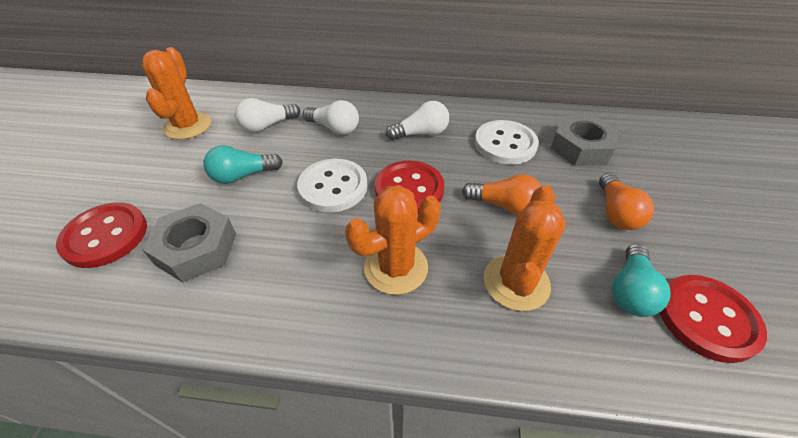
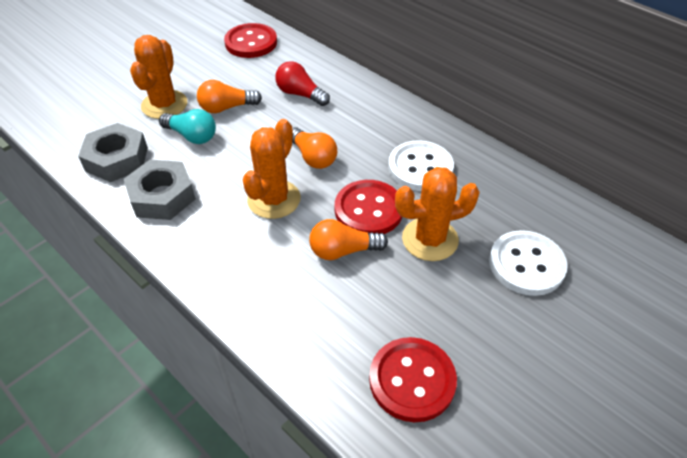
orange light bulb: [462,174,541,215] [599,173,654,230] = 2 -> [197,80,262,113] [292,127,337,169] [309,219,388,260] = 3
red light bulb: none = 0 -> [275,61,330,106] = 1
turquoise light bulb: [204,145,283,184] [612,244,671,317] = 2 -> [159,109,216,144] = 1
white light bulb: [235,98,300,132] [303,100,359,135] [386,101,449,140] = 3 -> none = 0

